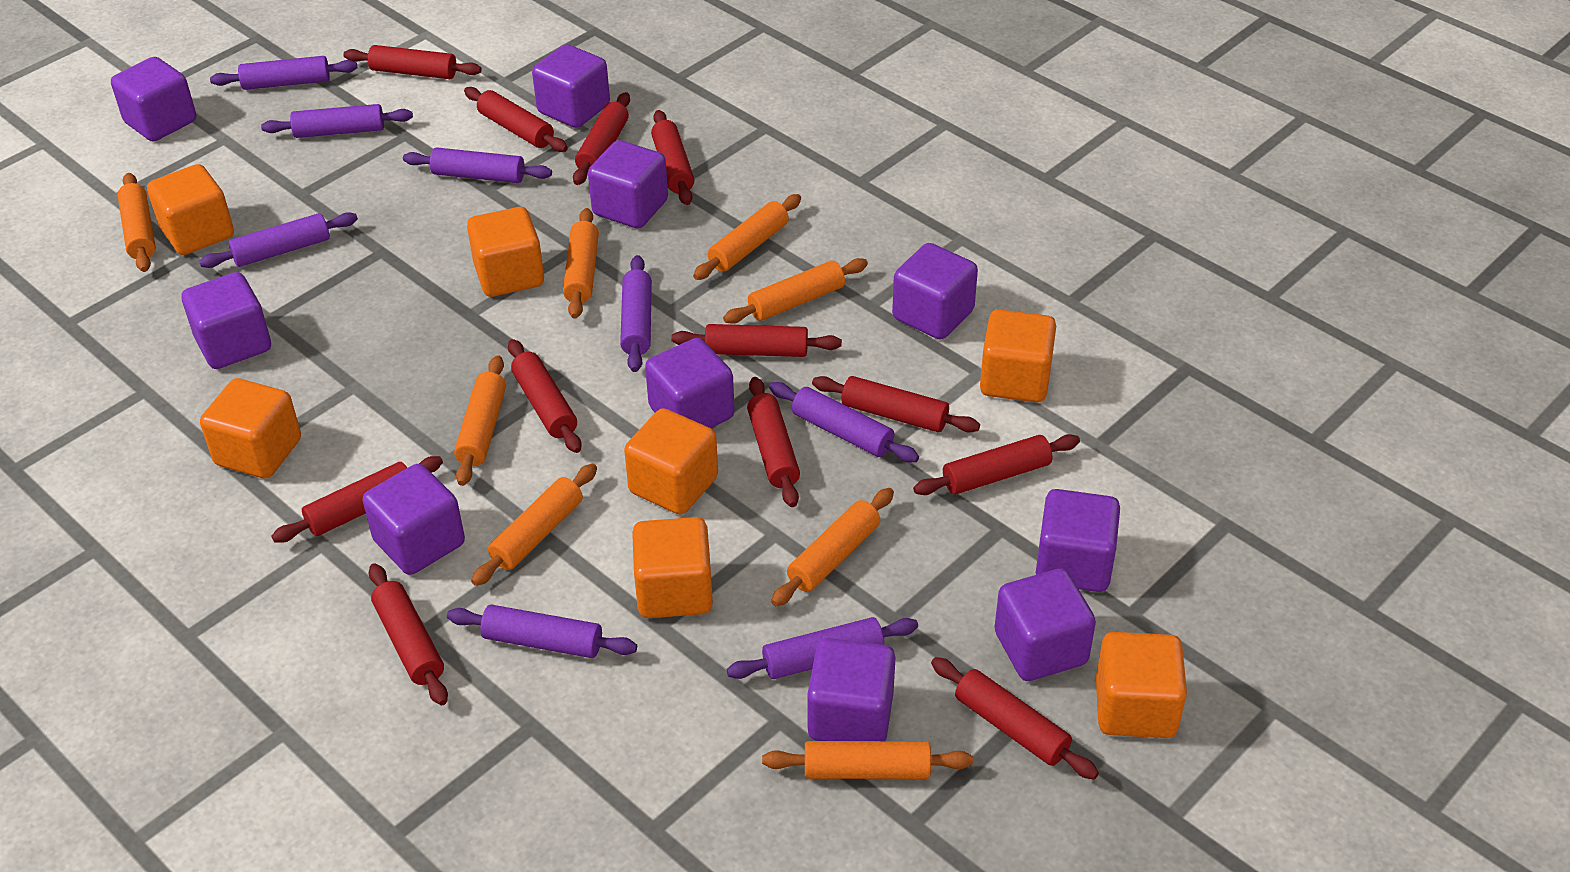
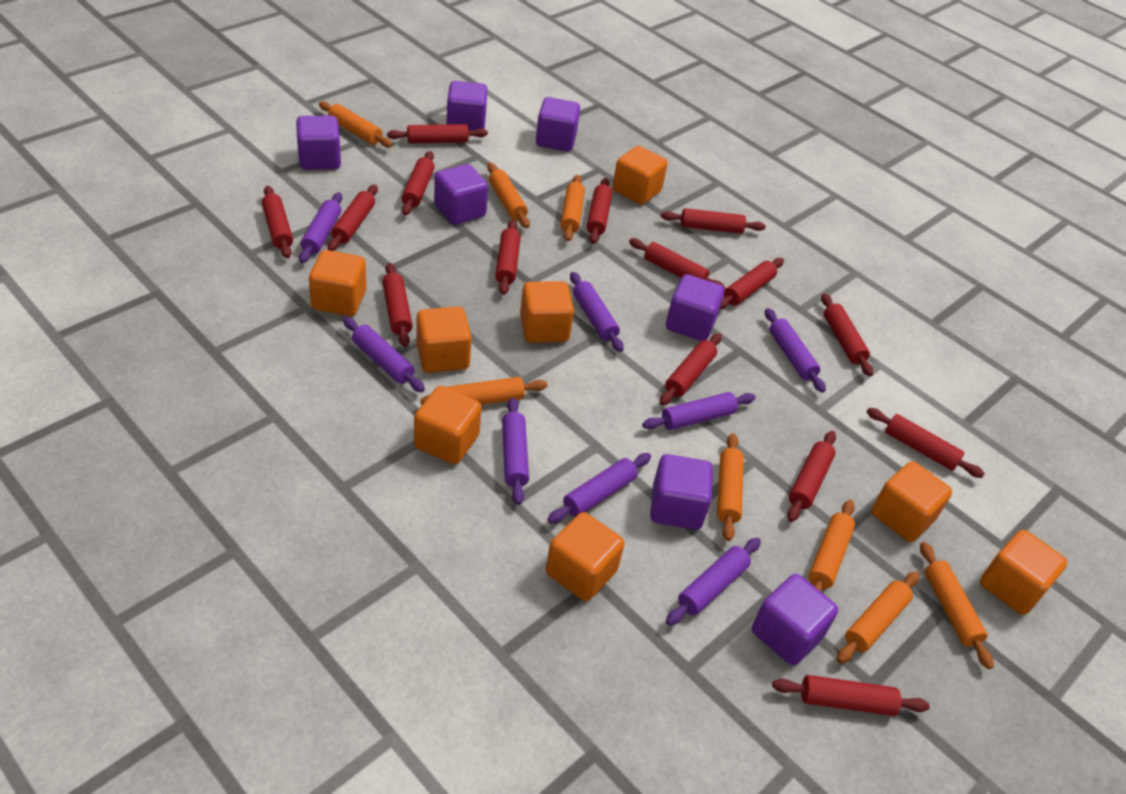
orange cube: [147,164,234,255] [200,378,301,479] [467,207,544,297] [624,408,718,515] [632,517,713,618] [980,309,1056,403] [1096,632,1187,738] = 7 -> [309,250,366,316] [414,386,482,465] [416,306,472,373] [520,281,574,343] [546,512,625,601] [612,146,668,205] [871,461,952,542] [980,530,1067,615] = 8
purple cube: [111,57,196,141] [182,272,271,369] [363,464,465,575] [532,44,610,128] [588,140,668,228] [645,338,735,428] [807,638,896,741] [892,243,978,339] [995,569,1096,681] [1036,489,1120,592] = 10 -> [296,116,341,170] [434,164,488,225] [447,81,488,131] [536,97,580,151] [650,454,713,530] [666,274,724,341] [752,574,838,665] = 7
red rolling pin: [271,456,443,543] [343,45,481,79] [369,563,448,705] [464,87,568,152] [508,339,582,453] [573,92,630,185] [651,110,694,205] [671,324,842,357] [747,377,800,507] [812,376,980,433] [913,434,1080,495] [931,657,1099,780] = 12 -> [262,186,293,258] [328,185,378,251] [382,263,413,347] [387,124,488,144] [402,151,434,215] [495,220,521,295] [587,178,612,244] [629,238,726,290] [660,333,721,405] [661,208,766,234] [720,258,784,309] [772,675,930,716] [787,431,836,522] [821,293,873,376] [867,408,985,478] = 15

